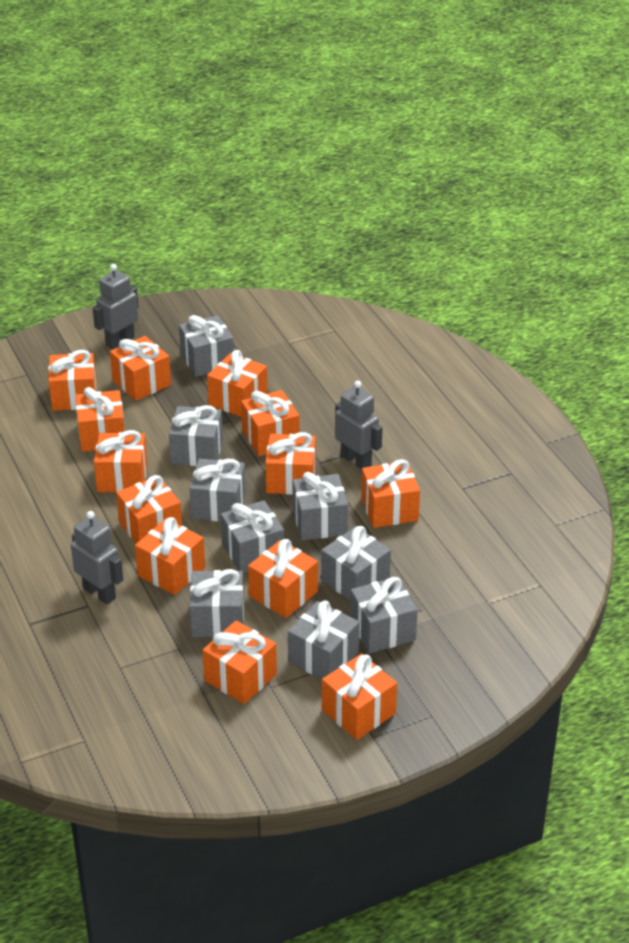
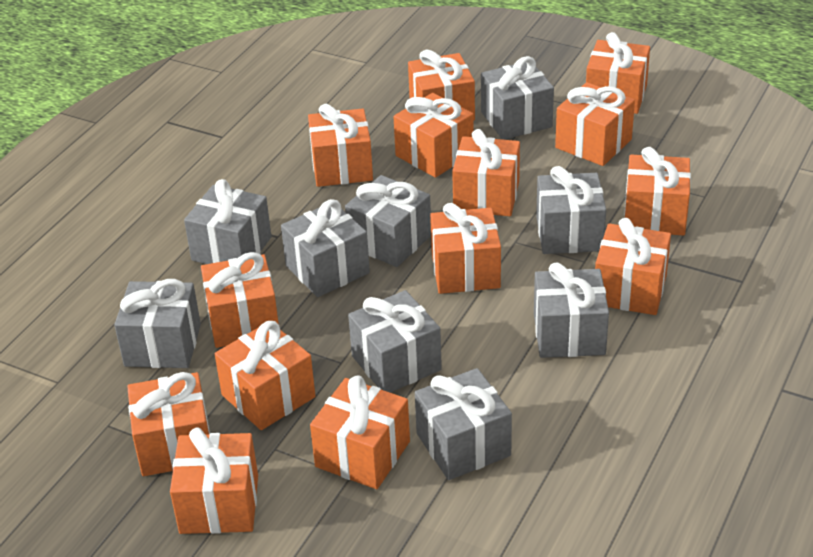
grey robot: [71,511,123,605] [92,264,139,350] [335,381,383,469] = 3 -> none = 0
orange gift: [48,350,97,411] [75,387,125,452] [94,430,147,492] [110,336,171,401] [116,475,182,544] [135,517,205,595] [203,620,277,704] [207,350,268,417] [241,390,299,456] [248,539,318,618] [265,432,316,495] [322,654,397,740] [361,459,420,528] = 13 -> [127,372,210,476] [170,427,258,534] [201,252,279,348] [215,321,315,430] [308,104,373,187] [310,375,410,489] [394,93,474,178] [408,50,475,121] [430,203,501,294] [452,129,520,216] [555,82,635,166] [586,32,650,114] [595,218,671,315] [624,147,691,235] = 14

